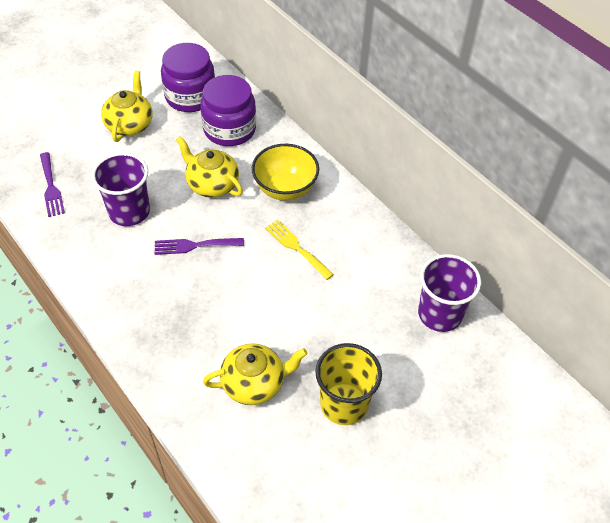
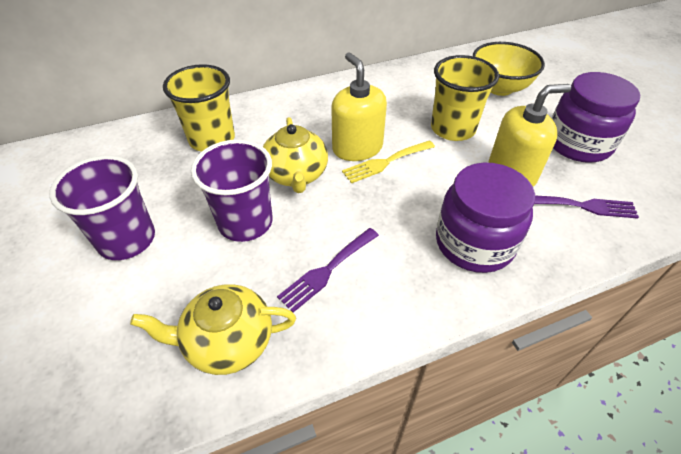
yellow cup: [315,343,382,425] = 1 -> [163,64,235,152] [431,55,499,141] = 2
yellow soap dispenser: none = 0 -> [331,52,387,161] [488,84,571,187] = 2
yellow teapot: [101,70,153,142] [176,136,243,198] [203,343,308,405] = 3 -> [130,284,296,375] [263,117,328,193] = 2

